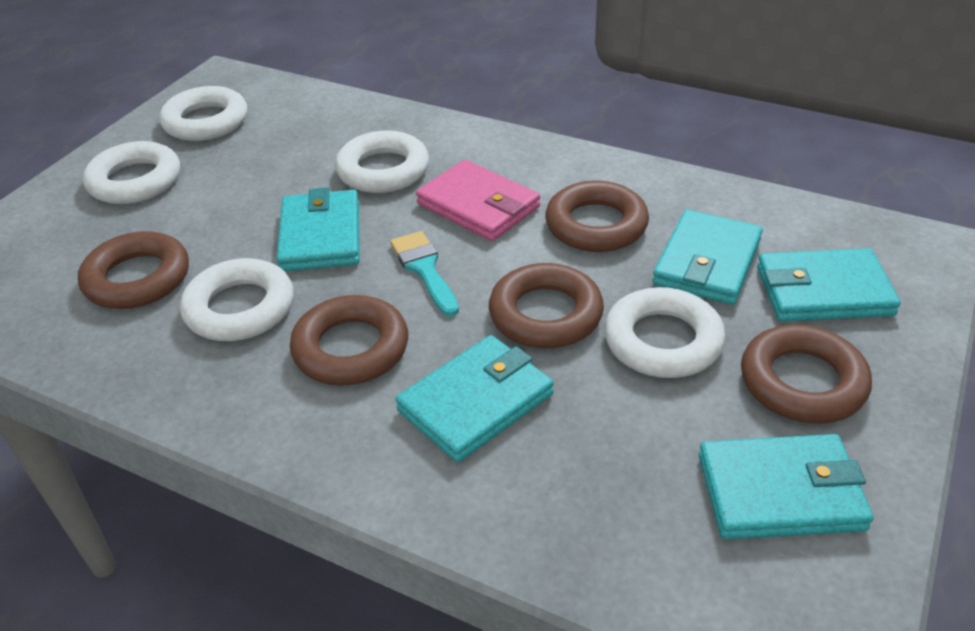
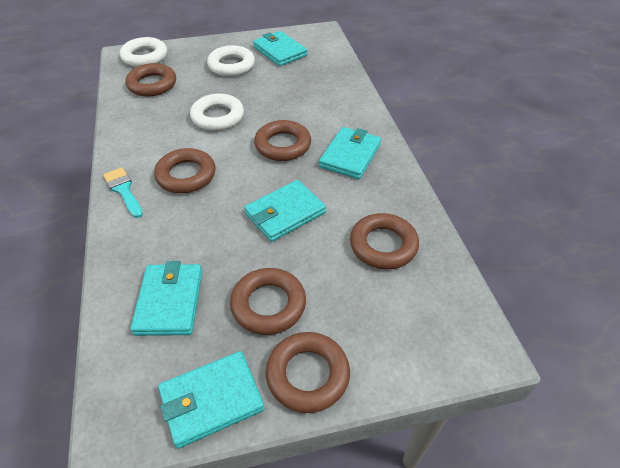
brown ring: [78,231,189,309] [290,295,408,386] [489,263,604,348] [545,181,649,252] [741,325,872,424] = 5 -> [125,63,176,97] [154,148,215,193] [230,268,306,335] [254,120,311,161] [266,332,350,413] [350,213,419,270] = 6
pink wallet: [416,160,540,241] = 1 -> none = 0
white ring: [83,141,180,204] [159,86,247,141] [180,258,294,341] [335,130,429,193] [604,287,726,378] = 5 -> [120,37,167,67] [190,93,244,131] [207,45,255,76] = 3

